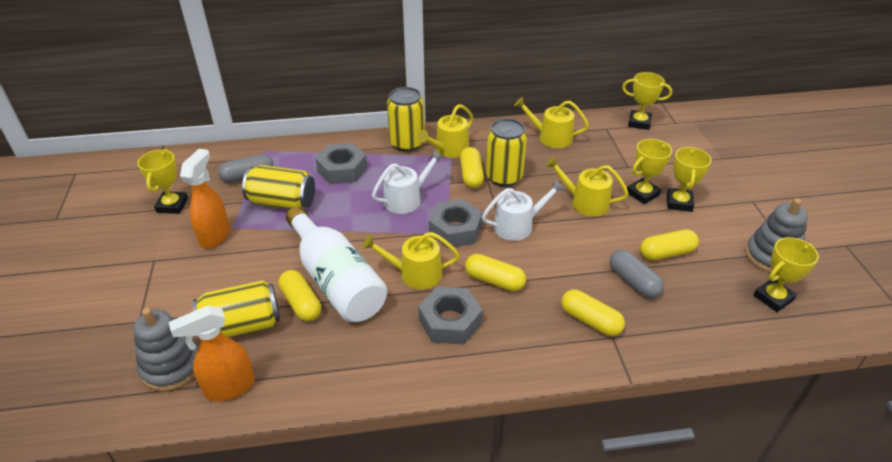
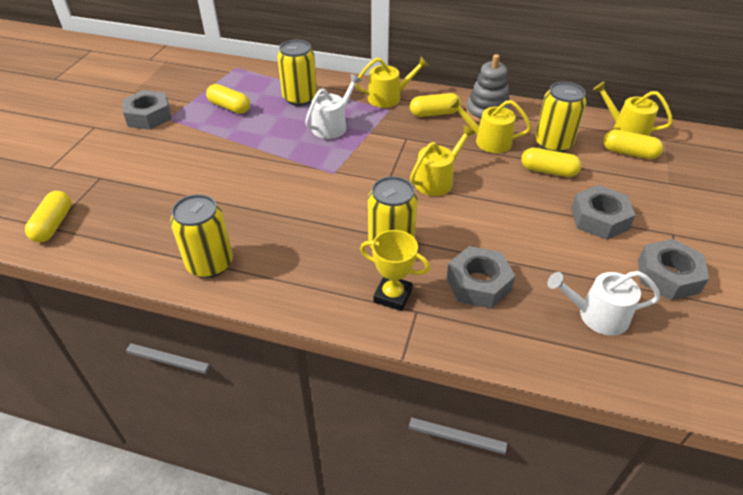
grey capsule: [218,154,274,183] [610,250,664,298] = 2 -> none = 0
grey nut: [315,143,367,184] [418,286,482,345] [429,199,483,248] = 3 -> [122,90,171,130] [446,246,515,309] [571,185,635,240] [638,239,709,300] = 4
grey stacking toy: [133,307,199,392] [745,198,808,273] = 2 -> [466,54,510,123] = 1
orange spray bottle: [169,305,255,402] [180,149,230,248] = 2 -> none = 0
white bottle: [286,206,387,322] = 1 -> none = 0
yellow trophy: [137,149,188,214] [622,72,672,130] [627,139,672,204] [667,147,712,212] [754,237,819,312] = 5 -> [360,230,430,311] = 1

